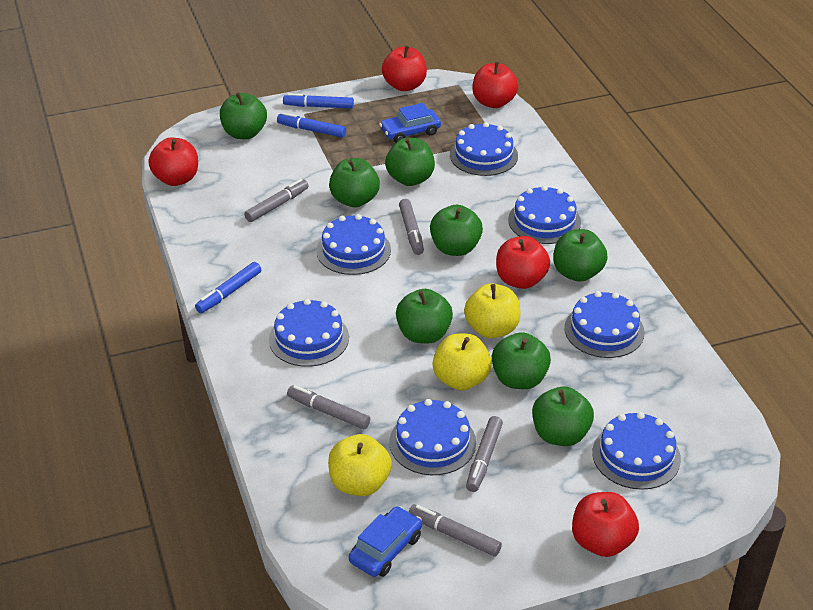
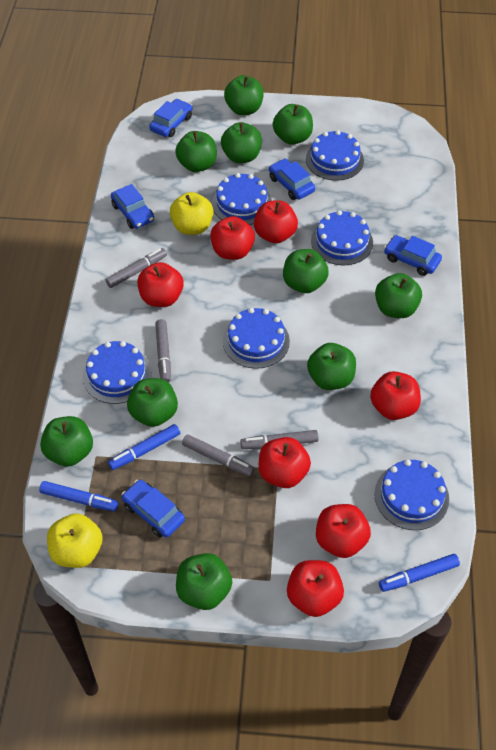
blue cake: [269,299,349,367] [316,214,391,275] [389,399,476,475] [450,122,518,176] [508,185,581,244] [564,291,645,358] [592,412,681,490] = 7 -> [83,341,151,404] [212,173,272,225] [223,308,290,369] [306,130,364,181] [311,210,373,265] [374,459,449,530] = 6
blue car: [349,506,422,577] [379,103,441,143] = 2 -> [111,184,154,229] [122,480,185,538] [149,99,193,137] [269,158,315,200] [384,235,442,276] = 5
green apple: [220,92,267,139] [329,158,380,207] [385,138,435,186] [396,289,453,344] [430,205,483,256] [492,332,551,389] [532,386,594,446] [553,229,608,282] = 8 -> [40,416,93,467] [127,378,178,427] [175,131,217,172] [176,553,232,610] [221,122,262,163] [224,75,264,115] [273,104,313,145] [283,249,329,293] [307,343,356,390] [375,273,422,318] = 10
grey marker: [244,179,309,222] [287,385,370,429] [399,199,424,255] [409,504,502,557] [466,416,503,492] = 5 -> [106,248,167,288] [155,319,171,383] [182,434,255,476] [240,430,319,449] = 4
red apple: [148,138,198,186] [382,45,427,91] [472,62,518,108] [496,236,550,289] [572,492,639,557] = 5 -> [137,262,184,307] [210,216,255,260] [254,200,298,244] [259,437,311,488] [287,560,344,617] [316,504,371,558] [370,371,421,420] = 7
yellow apple: [328,434,392,496] [433,334,492,390] [464,283,520,338] = 3 -> [47,513,103,568] [170,192,214,235] = 2

